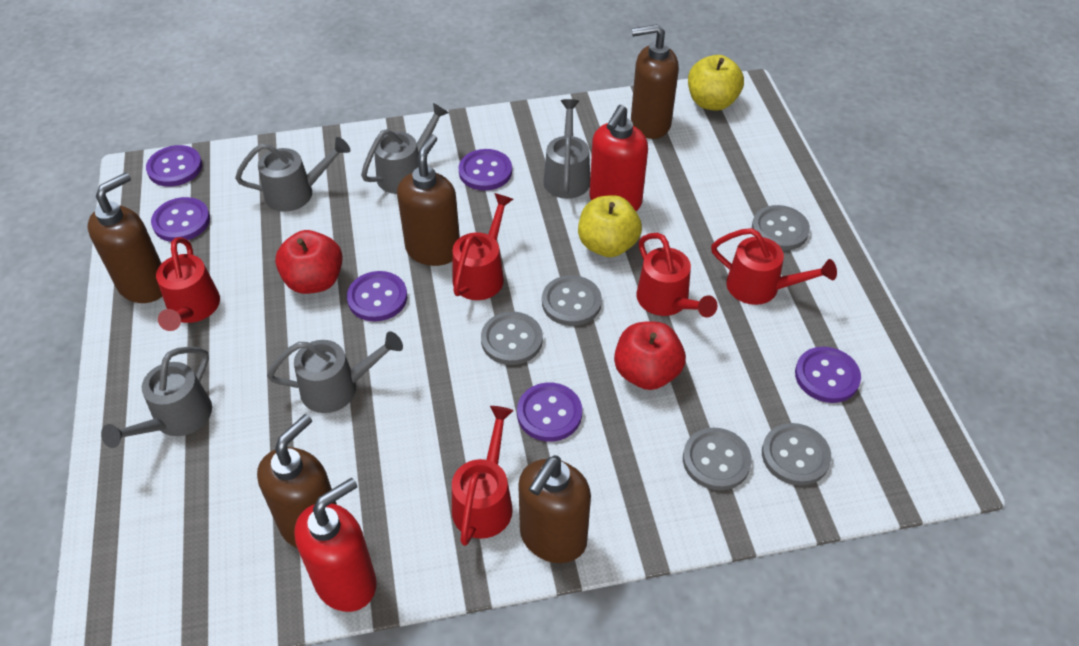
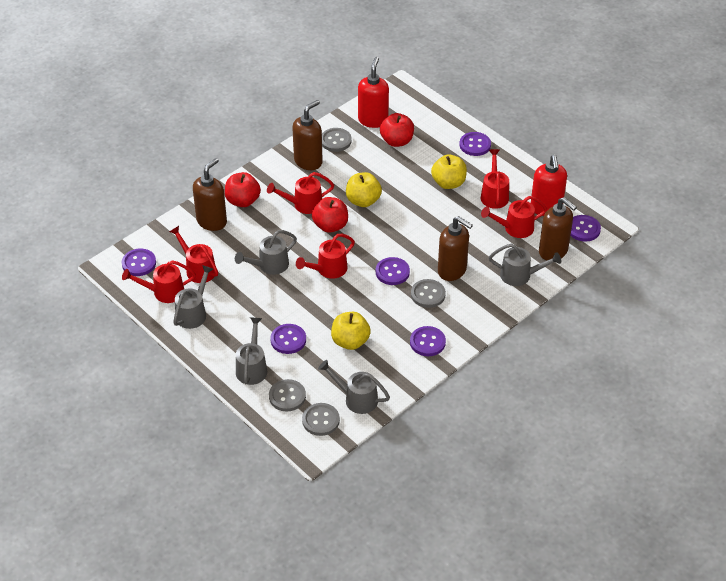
brown soap dispenser: [87,172,162,303] [257,414,337,548] [397,134,460,266] [518,455,591,563] [631,24,679,139] = 5 -> [193,158,227,231] [292,100,323,170] [438,216,473,281] [539,197,577,260] = 4
grey button: [481,312,543,365] [542,275,602,326] [683,428,752,491] [752,205,810,251] [762,423,831,486] = 5 -> [269,379,306,411] [302,403,340,436] [322,128,352,152] [411,279,446,308] = 4
red apple: [275,230,343,294] [614,322,686,390] = 2 -> [225,172,261,207] [312,197,348,233] [380,113,414,147] = 3
red watering can: [156,237,220,331] [452,193,513,300] [452,406,514,546] [637,233,718,318] [711,228,837,305] = 5 -> [122,260,196,303] [169,226,218,283] [267,172,334,214] [296,234,355,279] [481,149,509,209] [481,196,547,238] = 6
yellow apple: [578,195,642,257] [688,55,744,111] = 2 -> [331,312,371,350] [346,172,382,207] [431,154,467,189] = 3

